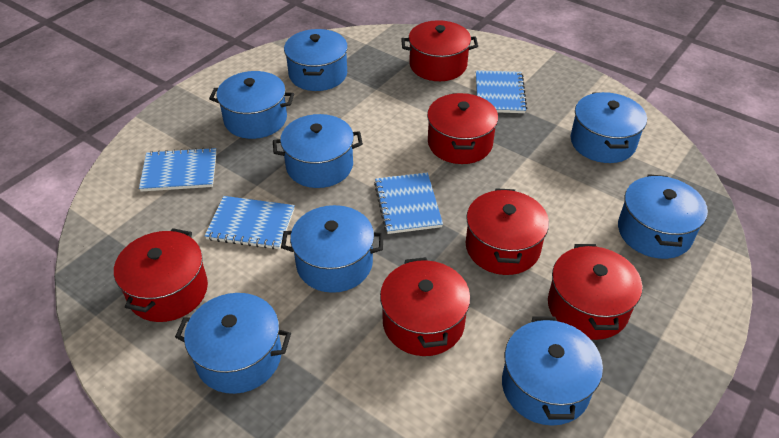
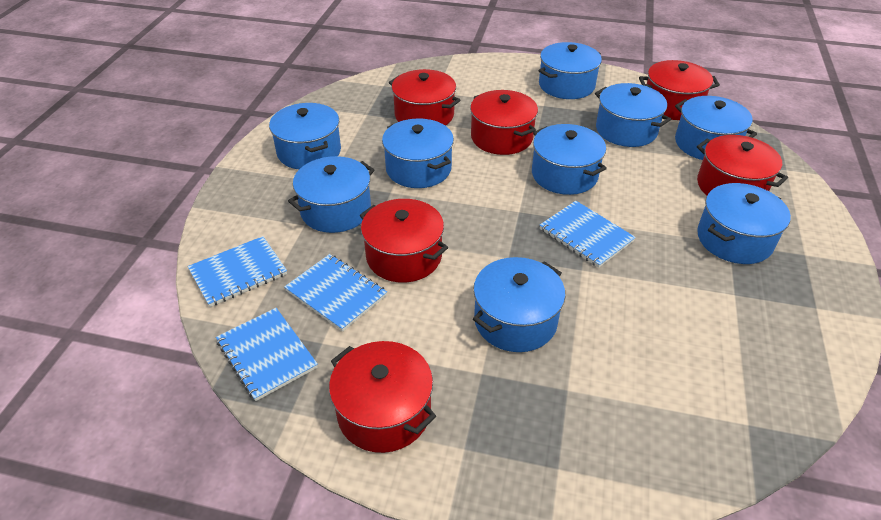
blue pot: [175,293,291,394] [209,71,294,139] [273,114,363,188] [281,205,384,293] [284,29,348,91] [502,317,603,426] [571,92,647,163] [618,174,708,259] = 8 -> [269,103,341,169] [288,156,374,233] [382,118,454,188] [473,257,565,352] [532,124,607,195] [539,42,602,99] [595,83,671,147] [675,96,757,160] [697,183,791,264] = 9

